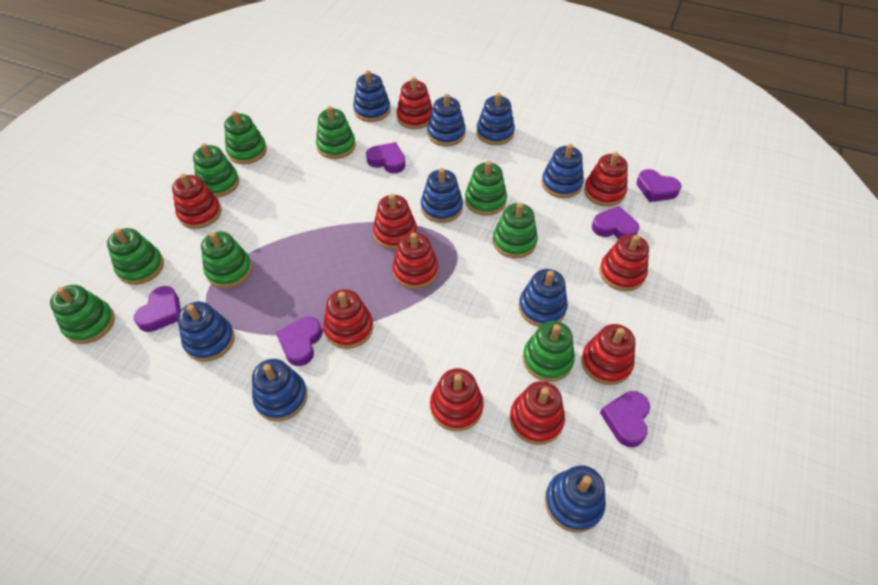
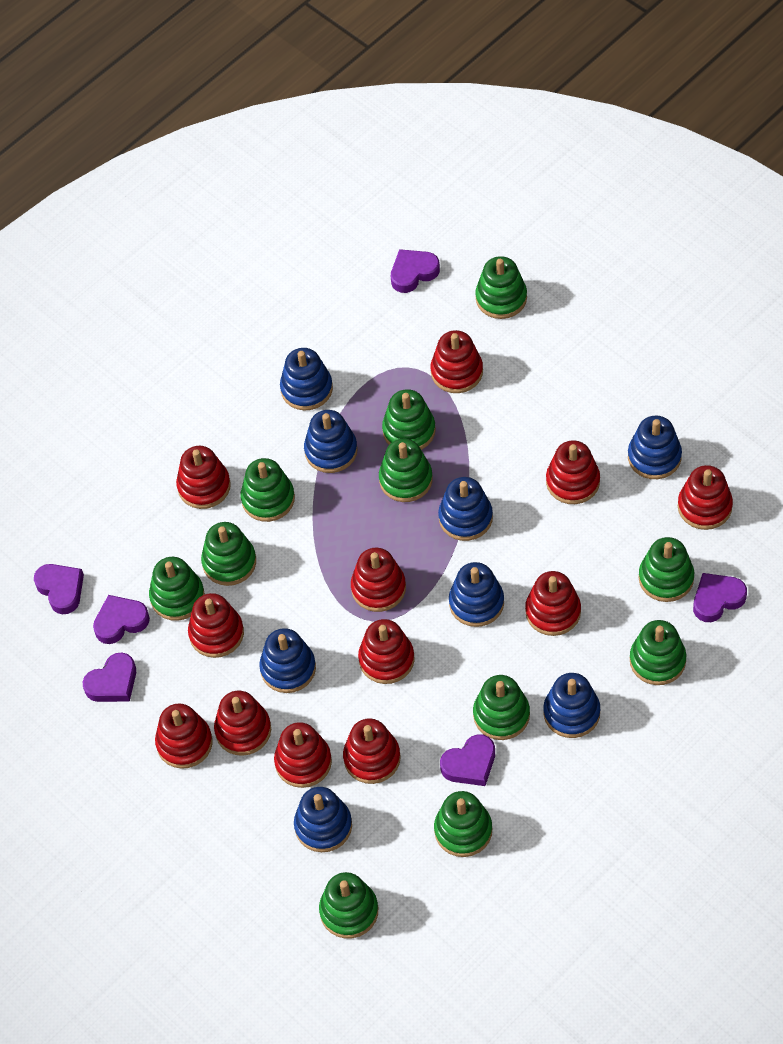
blue stacking toy: [178,302,235,362] [252,359,308,421] [353,70,391,122] [421,168,463,223] [427,94,466,146] [476,93,515,145] [519,269,568,327] [541,144,584,198] [545,465,606,532] = 9 -> [259,628,316,693] [280,348,333,411] [294,787,352,852] [304,410,358,473] [438,477,493,541] [449,562,504,627] [543,673,600,738] [628,415,682,479] = 8
green stacking toy: [50,285,115,344] [107,228,164,285] [193,143,239,198] [201,231,252,288] [224,111,267,164] [316,106,356,159] [465,161,507,216] [493,203,538,258] [523,321,575,382] = 9 -> [149,557,205,621] [201,522,256,586] [241,458,295,522] [319,872,378,938] [379,439,433,502] [382,389,436,450] [434,791,492,857] [473,675,530,740] [475,256,527,319] [630,620,686,685] [639,537,694,602] = 11
red stacking toy: [172,174,221,229] [323,289,373,349] [373,194,417,250] [392,232,438,289] [396,77,433,129] [430,368,484,431] [510,381,565,445] [581,324,635,385] [584,152,628,207] [599,234,649,291] = 10 -> [155,703,213,769] [176,446,231,509] [188,593,244,658] [214,691,271,756] [274,722,332,788] [343,718,401,784] [351,548,406,612] [358,619,415,684] [431,330,483,393] [525,571,581,636] [546,440,600,504] [678,465,733,530] = 12

